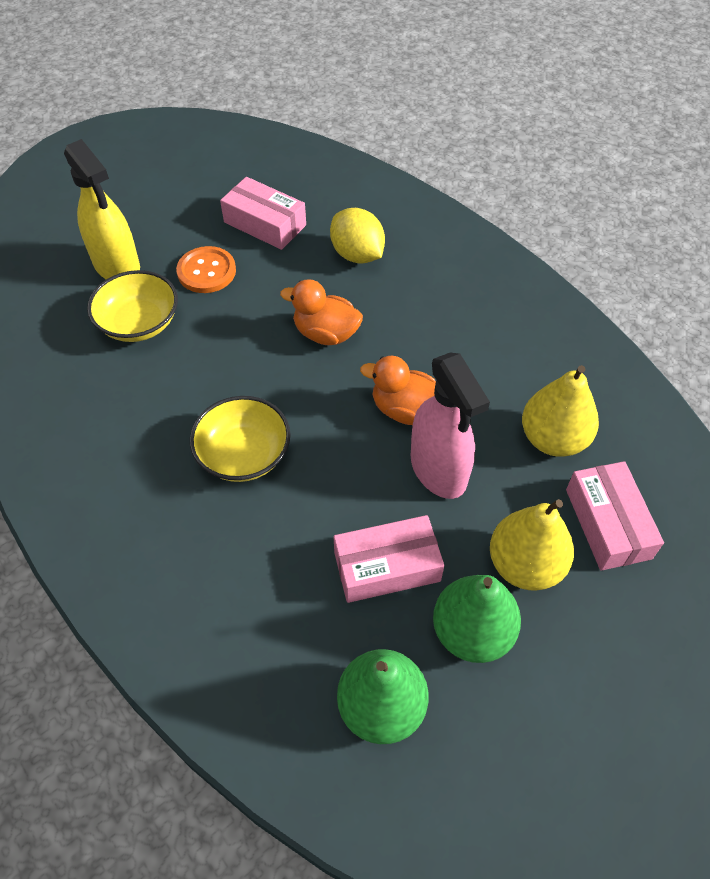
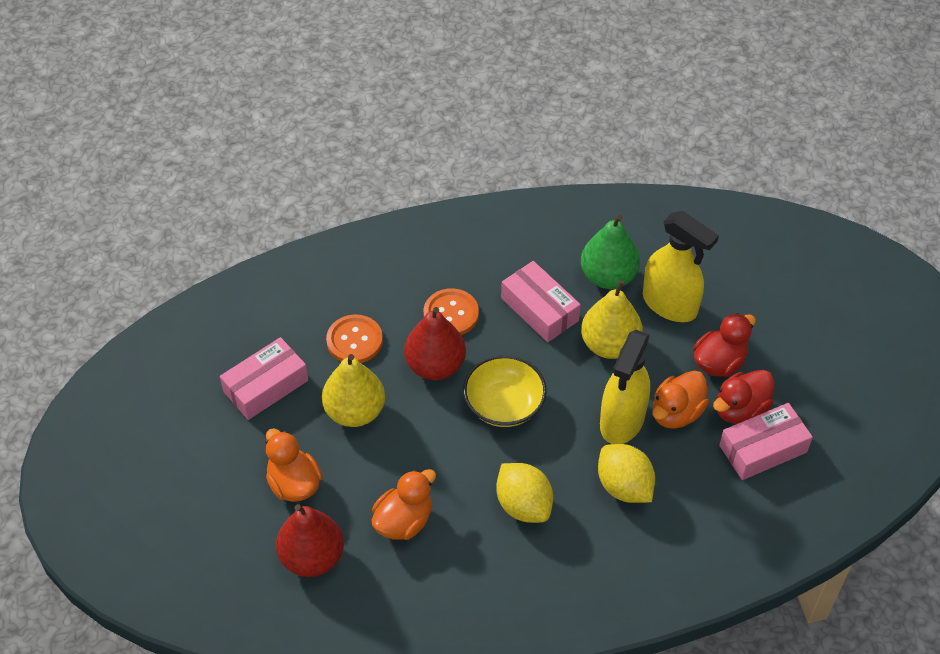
green pear: [337,649,429,744] [433,575,521,663] = 2 -> [581,215,640,289] = 1
orange button: [176,246,236,293] = 1 -> [326,315,383,363] [424,288,479,335] = 2
orange duck: [280,279,363,345] [360,356,436,425] = 2 -> [266,428,323,502] [372,469,436,540] [652,371,709,429] = 3
pink spray bottle: [411,353,490,499] = 1 -> none = 0
red duck: none = 0 -> [693,313,756,377] [713,370,774,424] = 2
red pear: none = 0 -> [276,504,344,577] [404,307,466,380] = 2
yellow bowl: [87,270,178,342] [190,396,291,482] = 2 -> [463,355,547,427] = 1
yellow lemon: [330,208,385,264] = 1 -> [496,463,553,523] [598,444,655,503] = 2
yellow spray bottle: [64,139,140,279] = 1 -> [600,330,650,444] [643,211,719,322] = 2

